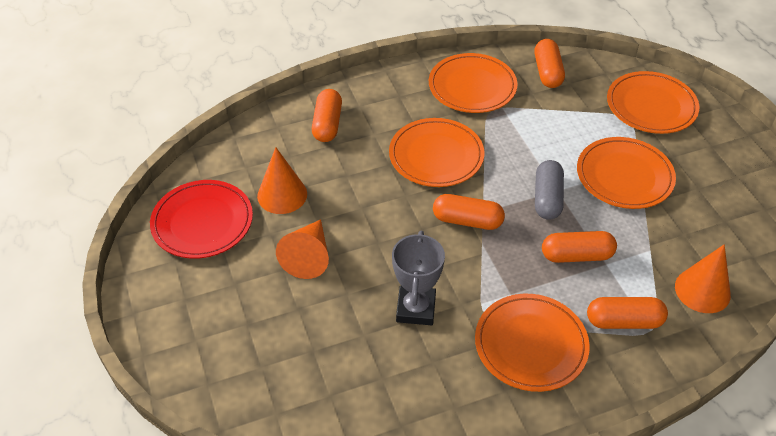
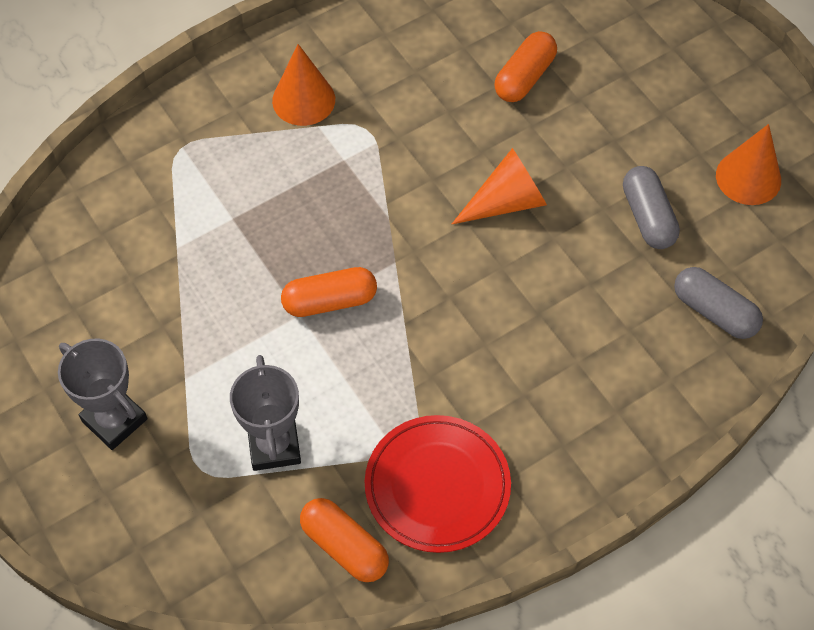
grey capsule: [535,160,564,220] = 1 -> [623,166,680,249] [674,267,763,339] = 2
grey trophy: [392,231,445,325] = 1 -> [58,339,147,450] [230,355,301,471] = 2
orange capsule: [312,89,342,142] [433,194,505,230] [535,39,565,88] [542,231,617,263] [587,297,668,329] = 5 -> [281,267,377,317] [300,498,389,582] [494,31,557,102] = 3
orange plate: [389,118,484,187] [429,53,517,113] [475,294,590,392] [577,137,676,209] [607,71,699,134] = 5 -> none = 0

